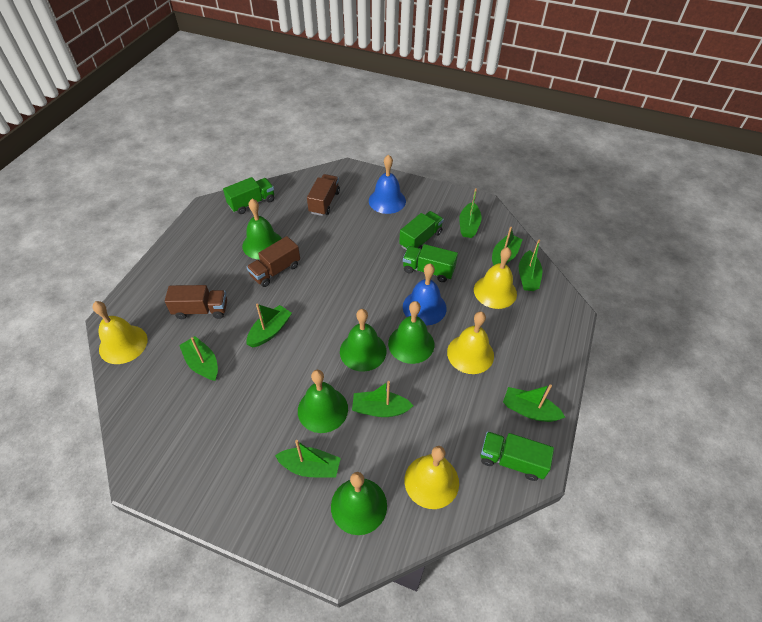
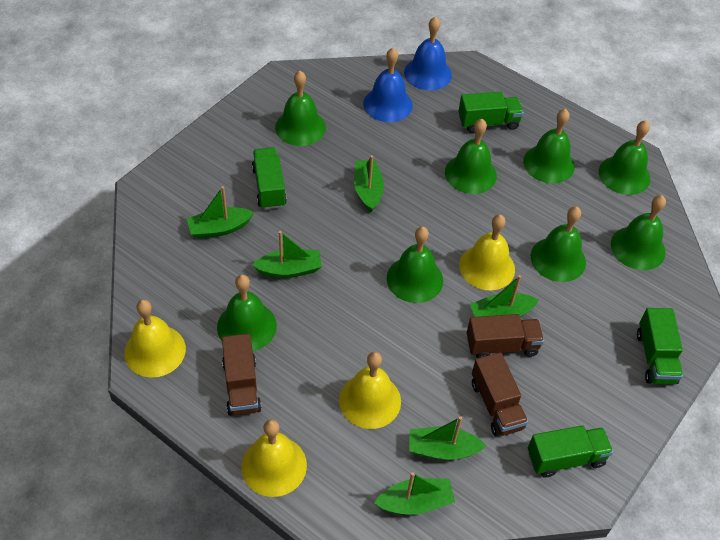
green bell: [242,199,282,259] [298,370,348,433] [331,472,387,535] [340,309,386,372] [388,301,434,364] = 5 -> [217,275,277,351] [275,71,326,146] [387,227,443,303] [445,119,497,194] [523,109,575,183] [531,206,586,282] [599,120,650,195] [611,195,666,270] = 8
green boat: [179,336,218,381] [247,303,292,347] [275,440,341,478] [352,381,414,417] [459,188,482,238] [492,227,523,266] [503,384,565,422] [519,239,542,291] = 8 -> [187,186,254,239] [252,231,322,278] [354,155,384,212] [374,472,455,515] [409,416,487,460] [470,275,539,317] = 6

